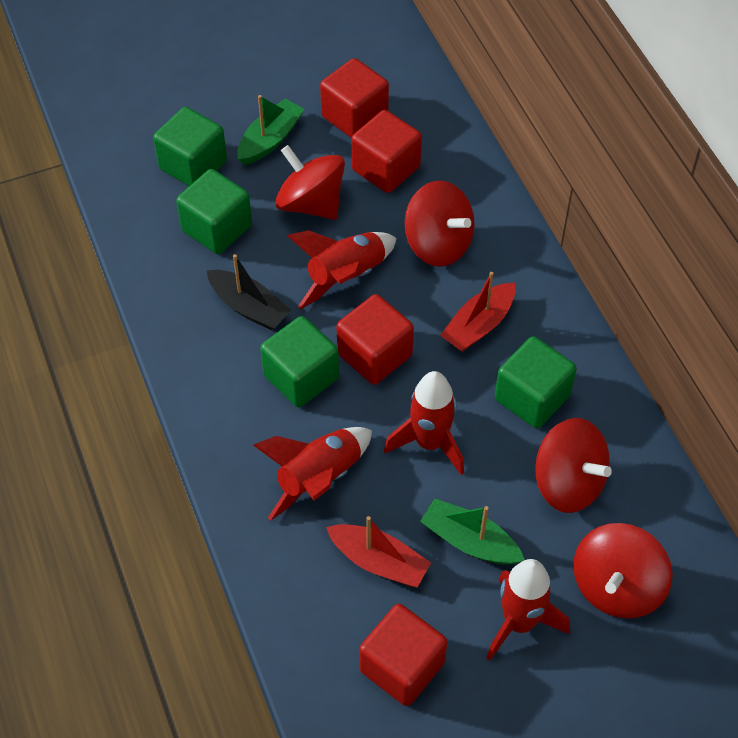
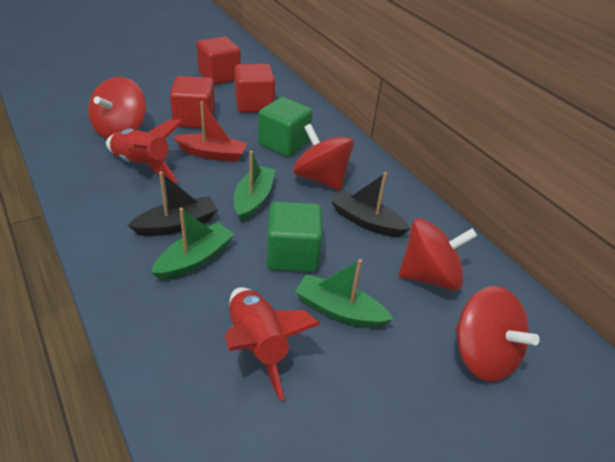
black boat: [207,254,292,330] = 1 -> [128,171,218,236] [331,172,410,237] = 2
green boat: [237,95,305,165] [420,498,525,565] = 2 -> [151,208,235,280] [234,151,275,222] [295,259,393,328] = 3
green cube: [153,107,227,186] [176,169,252,254] [260,316,339,407] [495,336,577,428] = 4 -> [258,97,313,157] [267,201,322,272] = 2
red boat: [326,516,431,587] [440,272,515,352] = 2 -> [173,101,247,162] = 1
red cube: [320,58,389,138] [336,294,414,385] [351,110,422,193] [359,604,447,706] = 4 -> [170,76,215,128] [197,36,241,85] [234,64,275,113] = 3
red rocket: [253,427,372,521] [288,230,397,309] [384,371,464,475] [486,559,570,661] = 4 -> [106,119,184,183] [225,287,321,401] = 2

